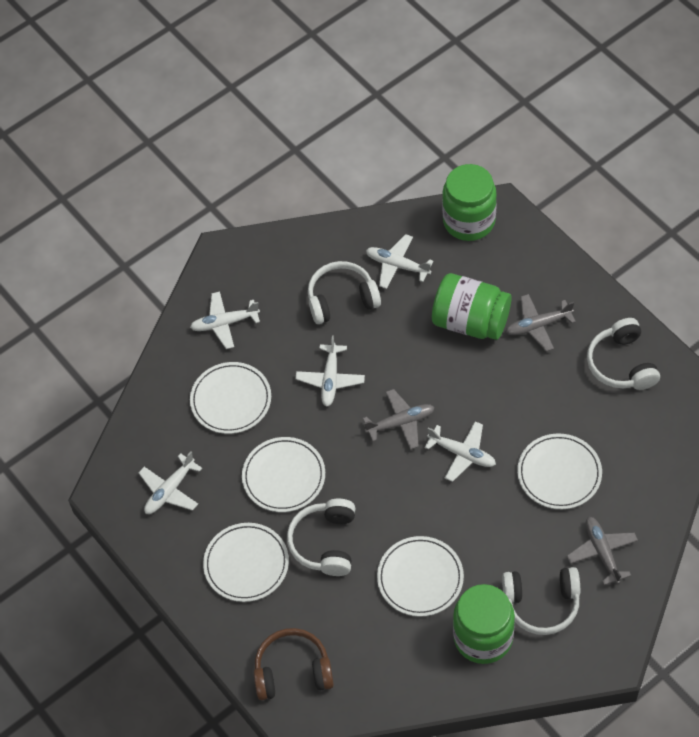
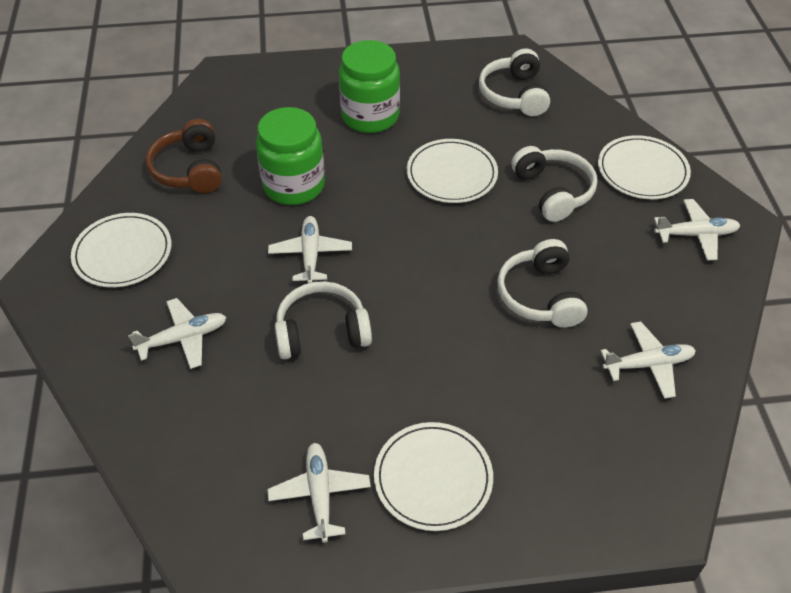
green jar: [432,273,512,340] [442,164,497,241] [453,584,515,664] = 3 -> [256,107,325,205] [339,40,400,133] = 2
grey plane: [363,389,435,450] [506,294,576,351] [567,517,638,585] = 3 -> none = 0
white plate: [190,362,271,434] [203,523,289,602] [242,437,325,512] [377,536,464,617] [517,433,602,509] = 5 -> [71,213,171,287] [374,422,493,531] [407,139,498,203] [598,135,691,199] = 4

